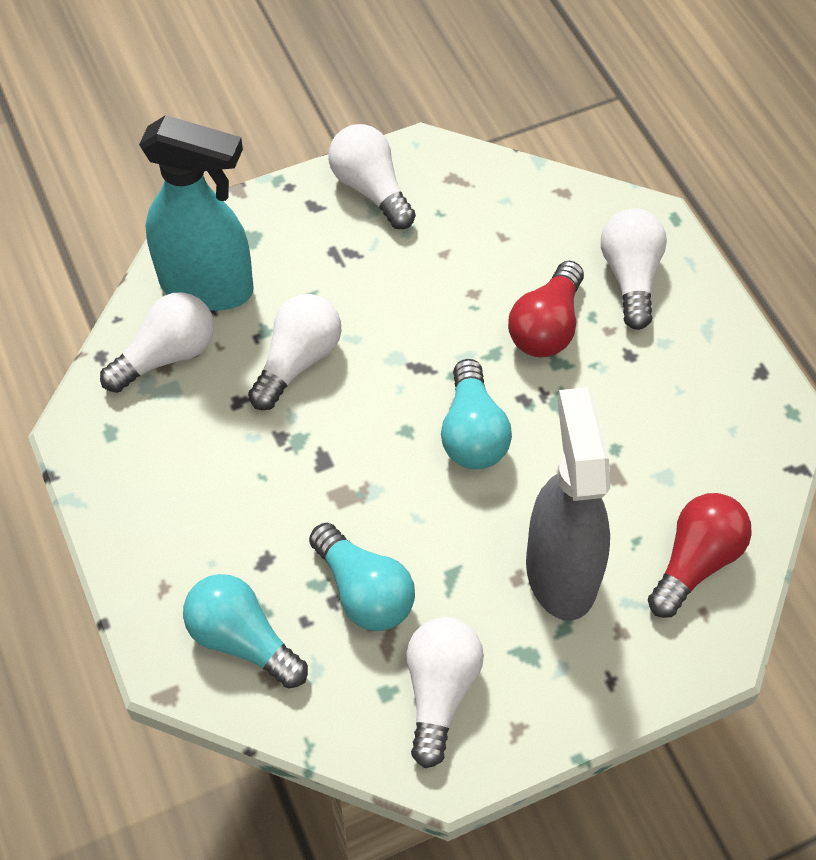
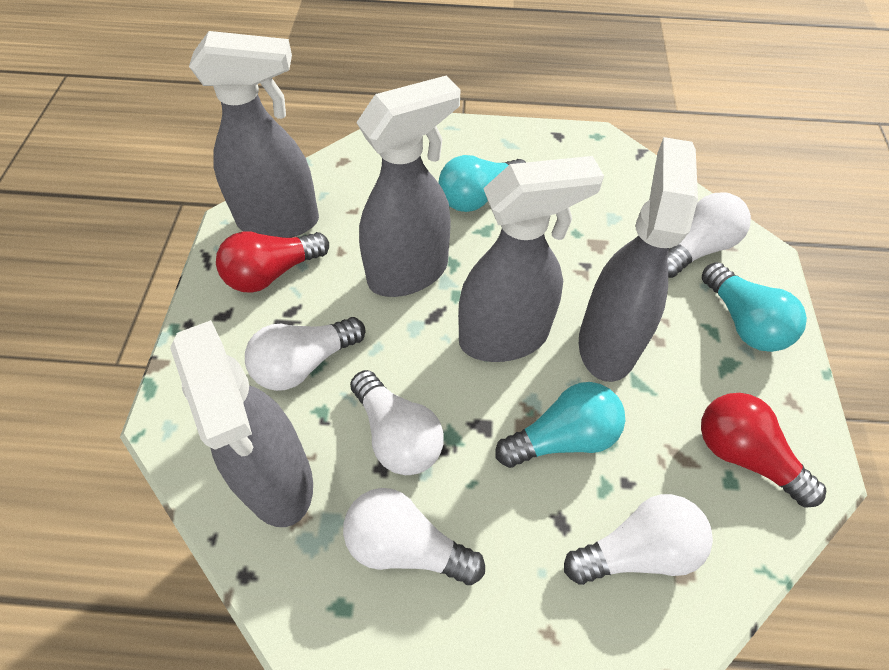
grey spray bottle: [526,387,610,621] = 1 -> [170,320,313,527] [189,31,319,238] [356,76,460,297] [458,156,604,362] [579,137,698,382] = 5
turquoise spray bottle: [139,115,254,311] = 1 -> none = 0

